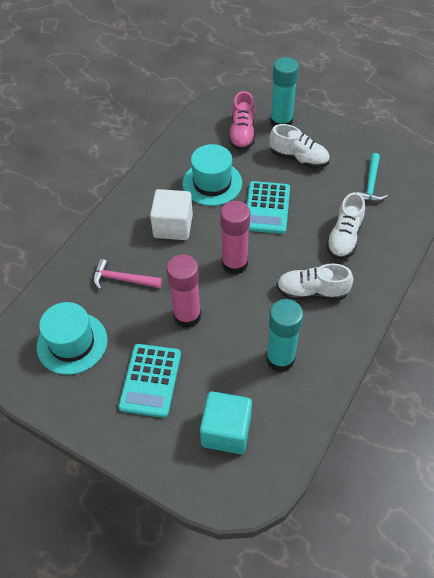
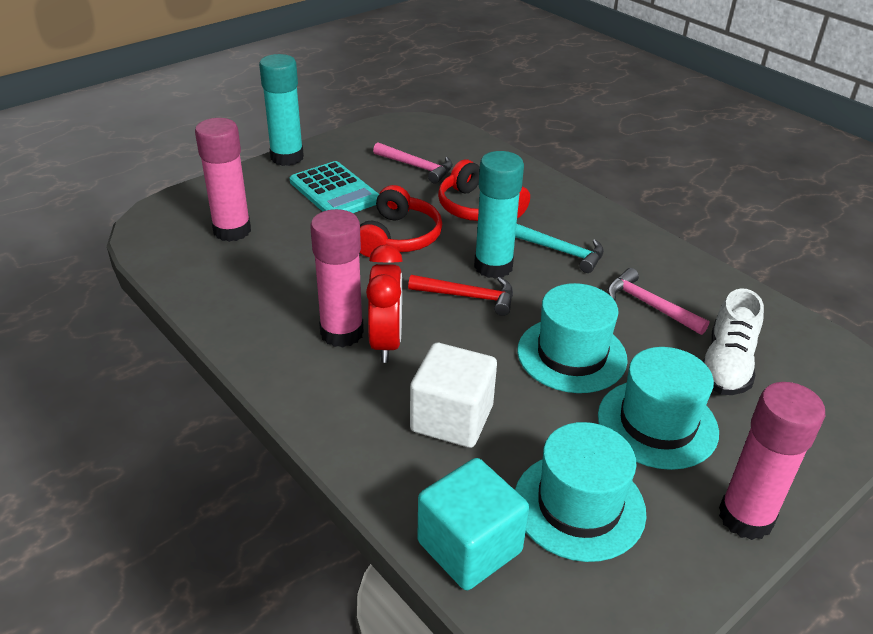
pink glue stick: [166,254,201,328] [220,201,250,275] = 2 -> [195,118,251,242] [310,209,364,348] [719,382,825,540] = 3
pink hammer: [93,259,162,290] = 1 -> [373,142,453,184] [607,268,709,335] = 2
pink shoe: [229,91,255,150] = 1 -> none = 0
red clock: none = 0 -> [366,244,403,363] = 1
red hammer: none = 0 -> [408,275,513,316] = 1
red headphones: none = 0 -> [360,185,442,258] [438,160,530,221] = 2
turquoise calculator: [118,344,181,418] [247,181,290,234] = 2 -> [290,161,379,213] = 1
turquoise hat: [37,302,108,375] [182,144,242,206] = 2 -> [515,422,647,562] [517,283,628,393] [598,347,719,470] = 3
white shoe: [269,124,330,168] [277,263,353,300] [326,192,365,259] = 3 -> [702,288,764,395] = 1

